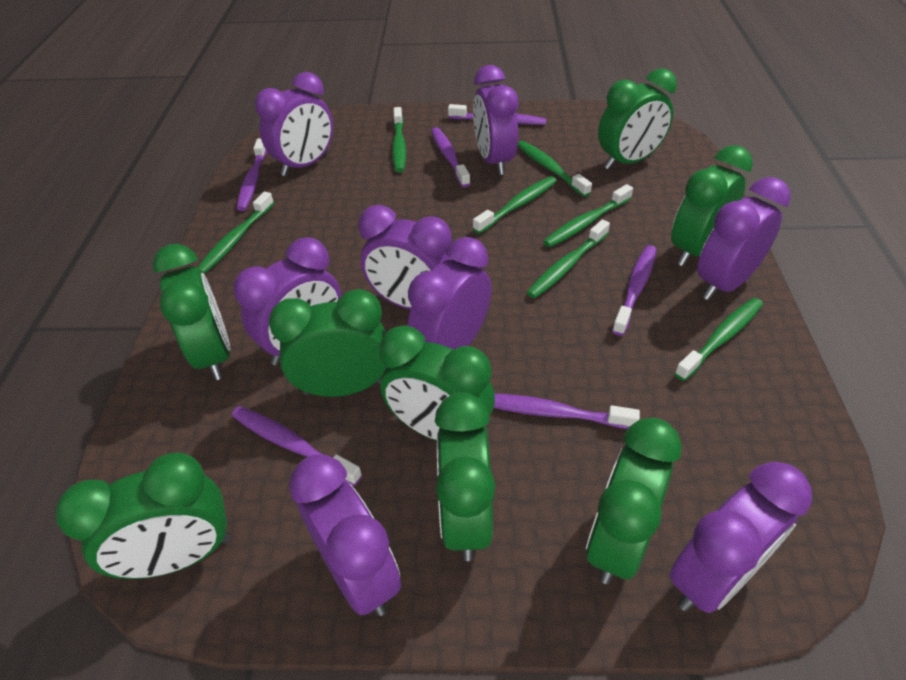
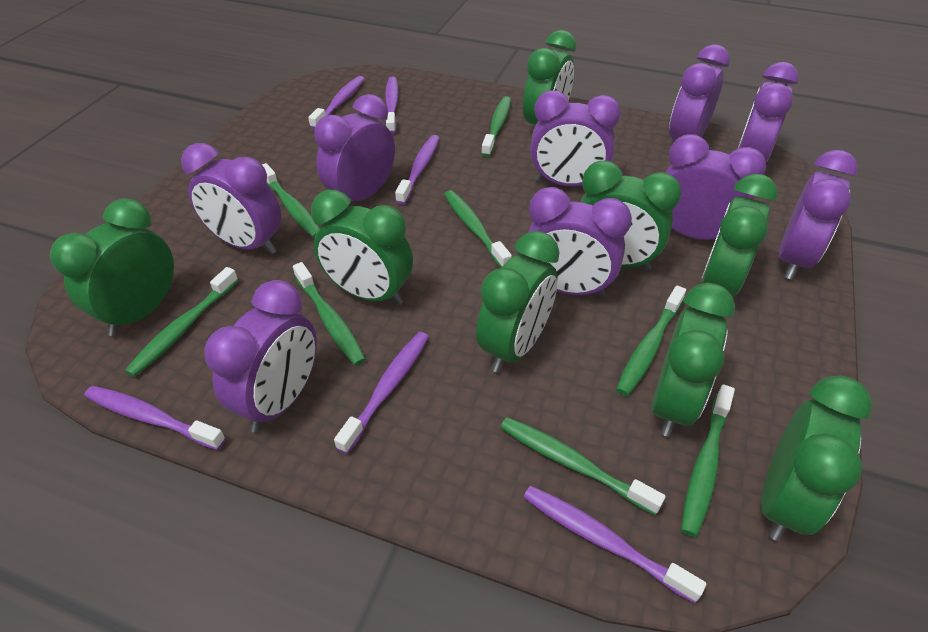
green toothbrush: [198,192,274,274] [392,107,406,173] [473,176,557,234] [518,141,592,197] [527,219,610,298] [543,184,633,247] [674,298,763,381] = 7 -> [125,267,238,377] [262,163,319,238] [293,262,366,366] [444,190,512,268] [481,96,511,157] [500,417,666,515] [616,285,686,396] [681,384,735,537] = 8
purple clock: [233,237,342,365] [255,72,333,176] [289,455,401,616] [359,205,452,309] [408,237,492,349] [473,65,518,175] [670,462,812,613] [697,177,791,300] = 8 -> [181,143,281,255] [204,280,317,432] [314,94,395,201] [528,187,632,298] [530,90,621,187] [665,134,766,240] [669,44,730,140] [738,62,799,162] [779,150,858,280] = 9

